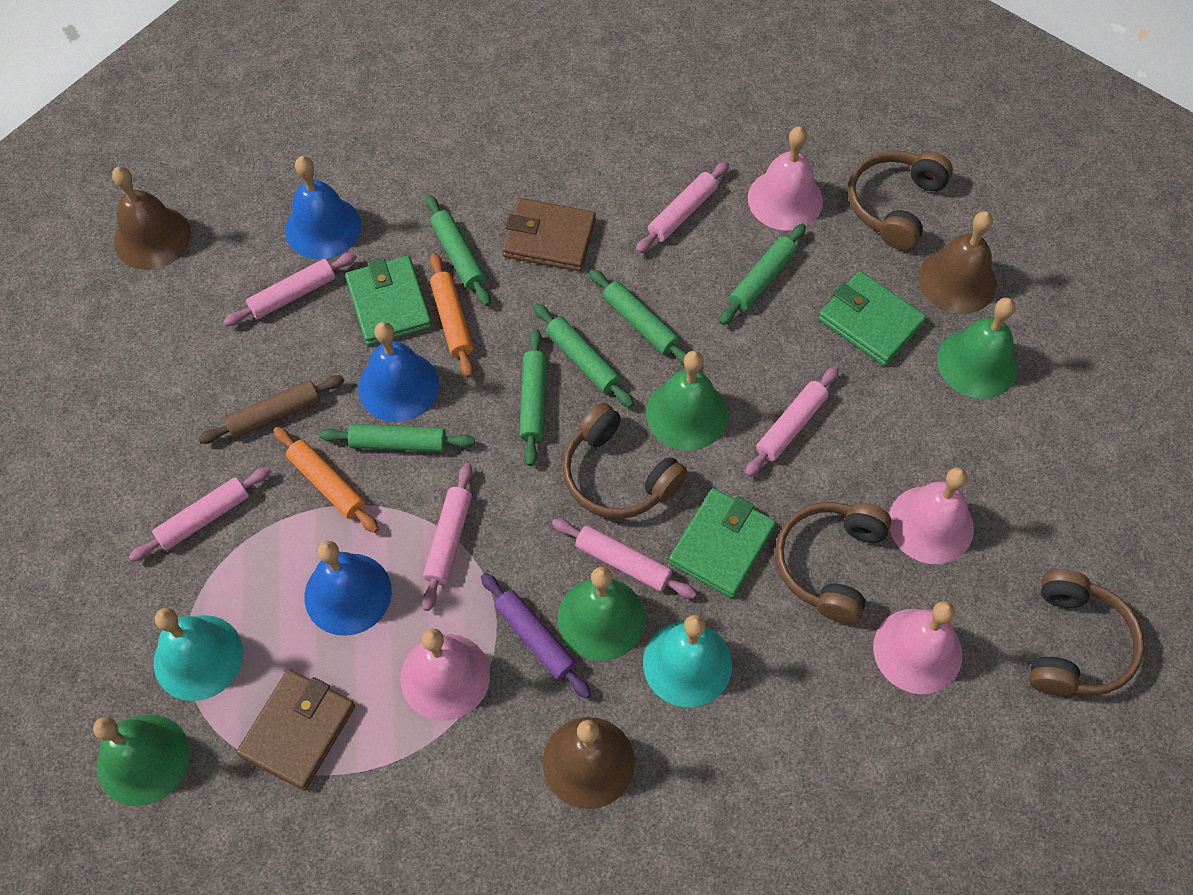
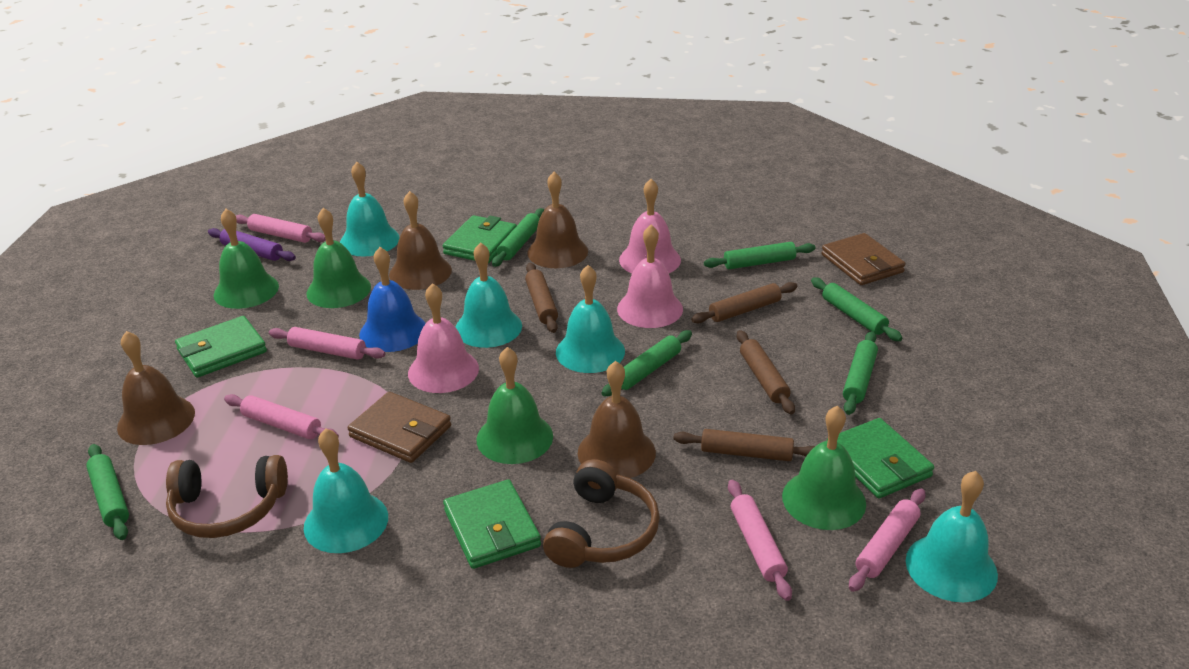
blue bell: [285,156,361,259] [304,541,392,636] [358,322,439,422] = 3 -> [359,247,426,352] = 1
brown bell: [112,166,191,270] [543,717,635,809] [919,211,997,314] = 3 -> [117,331,195,445] [389,191,452,290] [527,172,588,268] [578,361,656,478] = 4
brown headphones: [562,403,688,519] [775,502,891,624] [848,150,953,250] [1029,569,1144,696] = 4 -> [166,455,288,538] [543,459,660,568] = 2
brown rolling pin: [198,375,345,444] = 1 -> [525,263,558,333] [674,429,815,461] [691,282,797,323] [737,330,795,414] = 4
green wallet: [345,256,432,346] [669,488,776,598] [818,271,926,366] = 3 -> [175,316,267,378] [443,215,517,263] [443,479,541,569] [827,418,934,498] = 4
orange rolling pin: [273,427,379,533] [430,253,473,378] = 2 -> none = 0
pink bell: [400,629,490,721] [748,127,823,231] [873,601,962,694] [889,467,974,564] = 4 -> [408,283,479,393] [617,225,683,328] [619,179,681,273] = 3
pink rolling pin: [129,467,271,562] [224,253,357,326] [422,463,473,611] [552,519,697,599] [636,161,729,254] [745,366,839,477] = 6 -> [224,394,339,439] [236,214,326,243] [269,327,385,360] [728,480,792,601] [849,488,926,592] = 5
turquoise bell: [154,608,243,701] [643,615,732,707] = 2 -> [304,428,388,553] [340,162,400,257] [456,242,522,348] [556,265,625,373] [906,471,998,602] = 5

